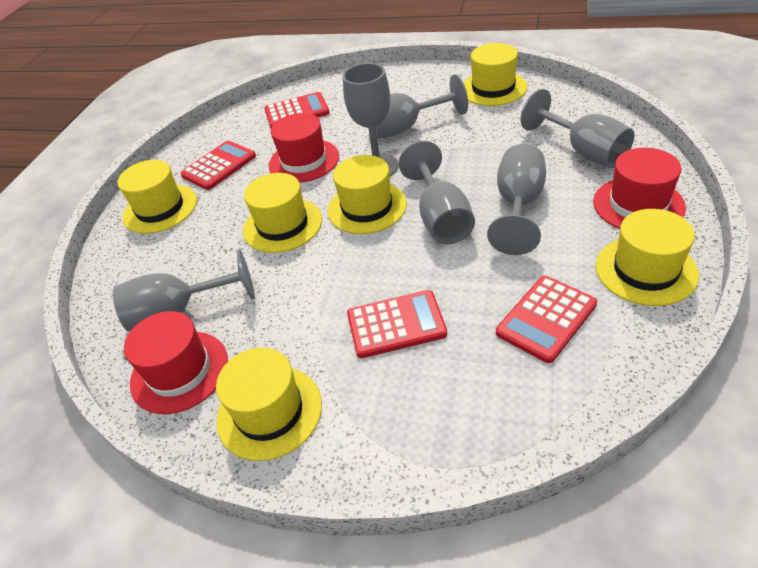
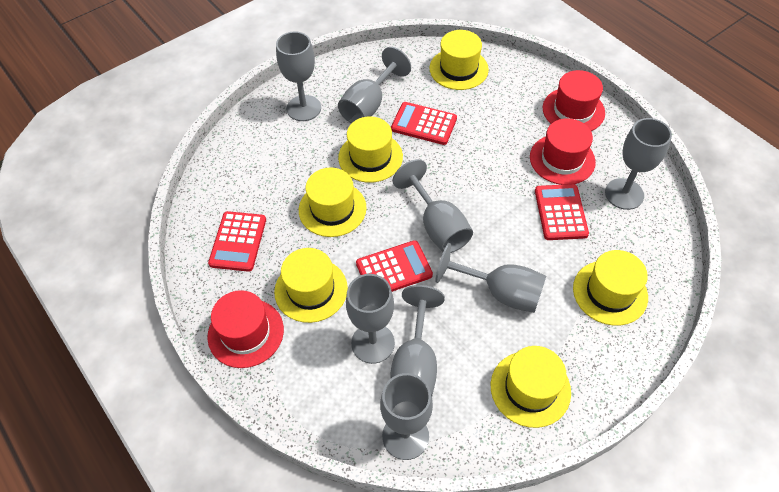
grey goblet: [113,249,255,331] [343,63,399,176] [375,74,468,139] [398,141,475,244] [487,144,546,255] [521,89,634,168] = 6 -> [276,31,321,121] [338,47,411,124] [346,274,395,364] [380,373,433,460] [390,285,445,396] [393,159,473,253] [435,243,546,313] [605,118,672,210] = 8

